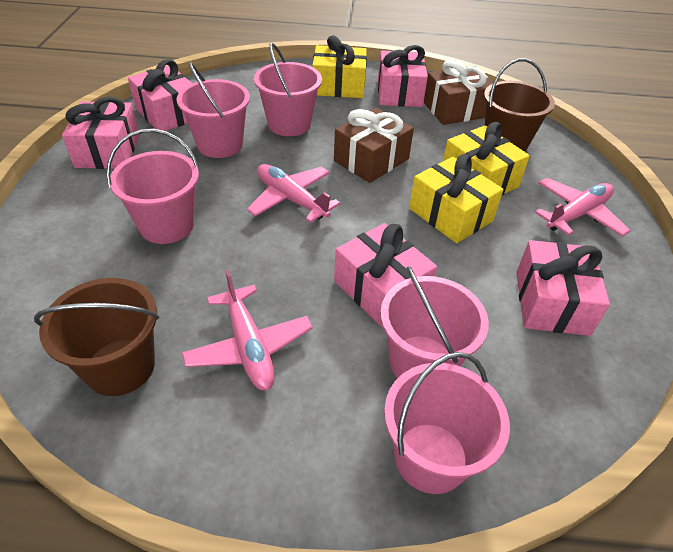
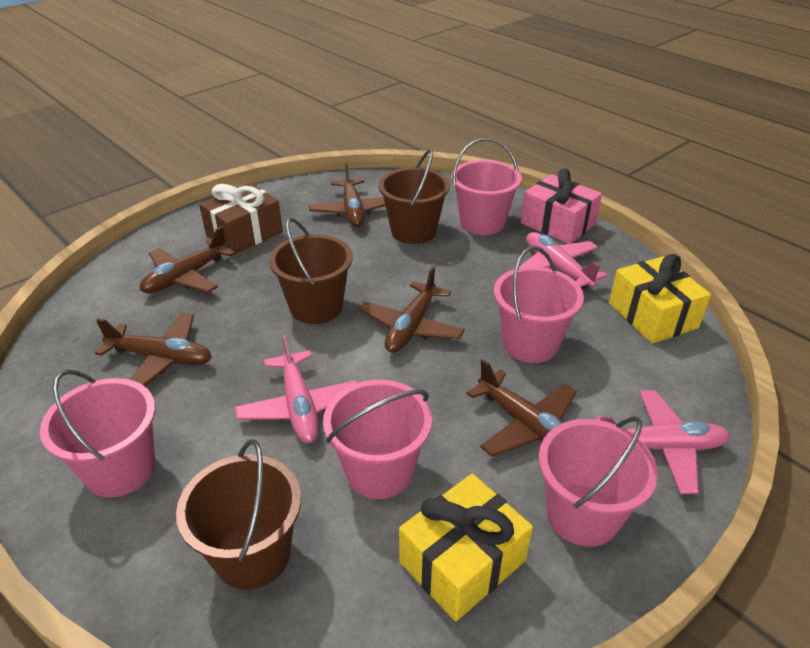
brown bucket: [34,278,159,396] [484,58,555,152] = 2 -> [176,439,301,590] [269,218,353,324] [379,149,450,244] = 3
brown gift: [334,108,414,183] [424,60,493,125] = 2 -> [199,183,283,255] = 1
brown plane: none = 0 -> [95,313,212,386] [140,226,235,293] [308,162,385,227] [359,266,465,353] [466,359,577,457] = 5
pink gift: [62,97,140,169] [128,59,192,131] [334,223,437,328] [378,45,428,107] [516,240,610,336] = 5 -> [521,169,602,244] = 1
yellow gift: [312,35,367,98] [409,154,503,243] [443,122,530,195] = 3 -> [399,474,533,622] [609,254,711,344] = 2

